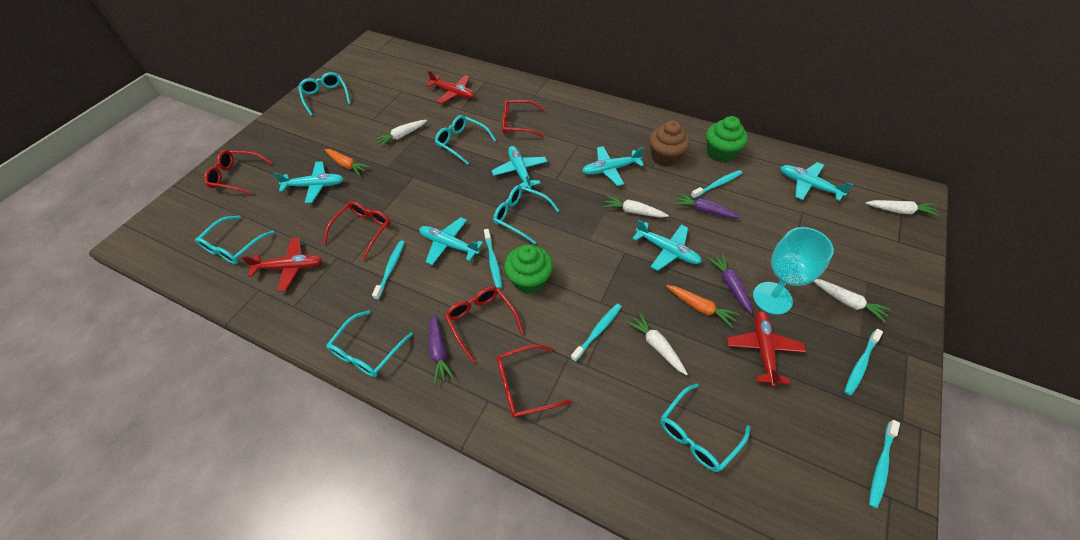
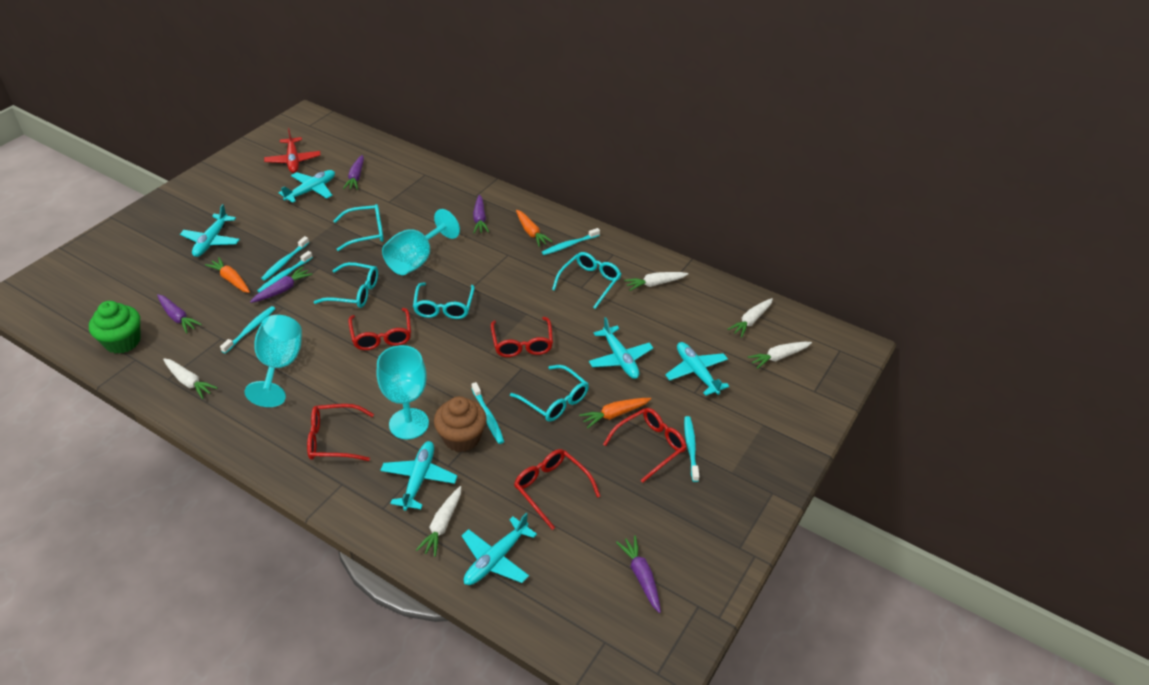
green cupcake: [504,244,553,294] [706,116,748,163] = 2 -> [89,301,140,354] = 1
orange carrot: [324,149,370,176] [666,285,739,328] = 2 -> [205,257,250,293] [516,210,553,247] [579,398,651,429] = 3
purple carrot: [429,314,454,384] [674,193,741,218] [707,253,753,314] = 3 -> [157,294,202,333] [250,266,313,303] [343,155,364,190] [473,195,489,233] [616,536,661,613] = 5
red plane: [241,238,322,291] [426,70,475,104] [727,310,806,387] = 3 -> [264,128,321,173] = 1
turquoise glasses: [195,216,275,264] [298,72,351,116] [327,310,413,377] [435,115,496,165] [493,185,560,244] [660,383,750,472] = 6 -> [314,262,378,308] [333,204,384,251] [413,282,475,319] [510,365,589,422] [552,252,621,309] = 5
turquoise goblet: [753,227,834,315] = 1 -> [245,315,302,407] [376,345,429,439] [382,209,460,275] = 3

